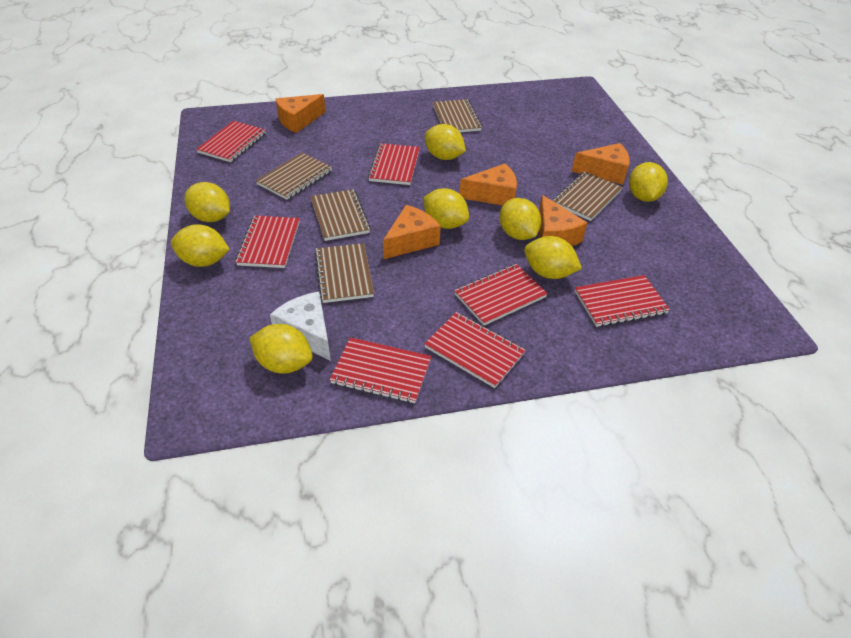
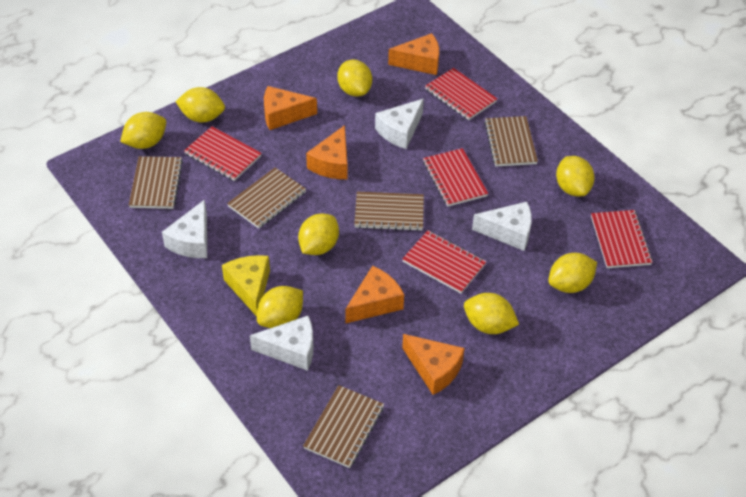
red notebook: [196,121,266,162] [235,216,300,268] [330,337,431,403] [368,143,420,185] [424,312,526,388] [454,264,548,326] [575,275,670,327] = 7 -> [184,126,262,181] [402,230,486,293] [423,148,488,206] [425,68,497,120] [591,210,653,268] = 5
white cheese: [270,292,331,361] = 1 -> [162,200,207,258] [250,316,313,371] [375,99,424,149] [472,202,532,251] = 4
yellow cheese: none = 0 -> [222,255,270,317] = 1

